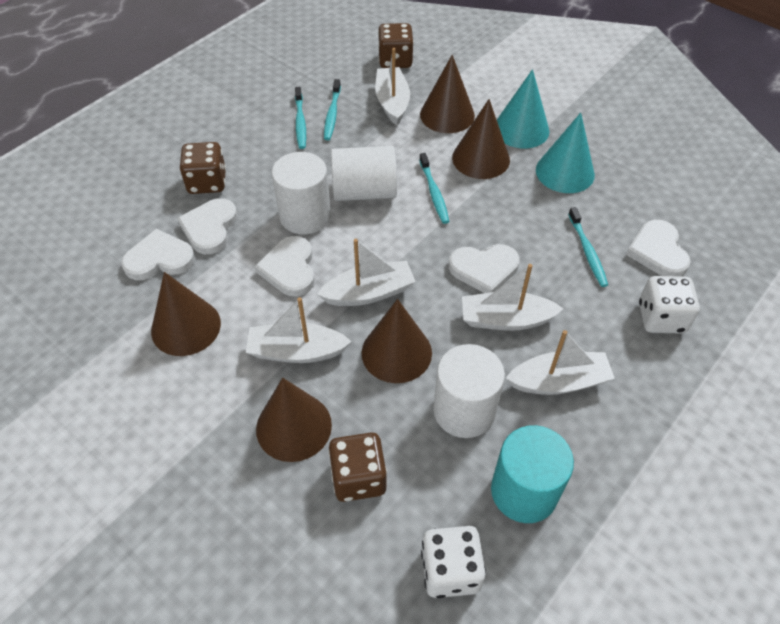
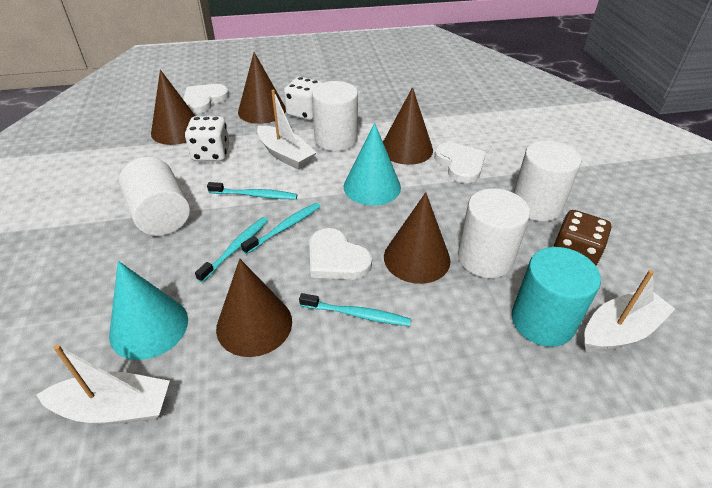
brown dice: [180,142,226,194] [328,432,387,502] [378,23,414,68] = 3 -> [553,210,611,267] = 1
white boat: [246,297,352,363] [317,239,416,306] [375,48,410,125] [462,264,563,331] [506,330,615,395] = 5 -> [37,345,170,424] [257,90,317,170] [584,270,675,352] = 3
white cylinder: [272,152,331,234] [331,146,397,201] [433,344,505,438] = 3 -> [119,157,190,236] [312,81,358,151] [458,189,530,278] [514,141,581,221] = 4
white heart: [121,229,195,280] [177,198,238,254] [254,236,315,296] [449,244,520,293] [626,220,691,277] = 5 -> [183,84,229,114] [309,228,372,279] [434,142,486,183] = 3

